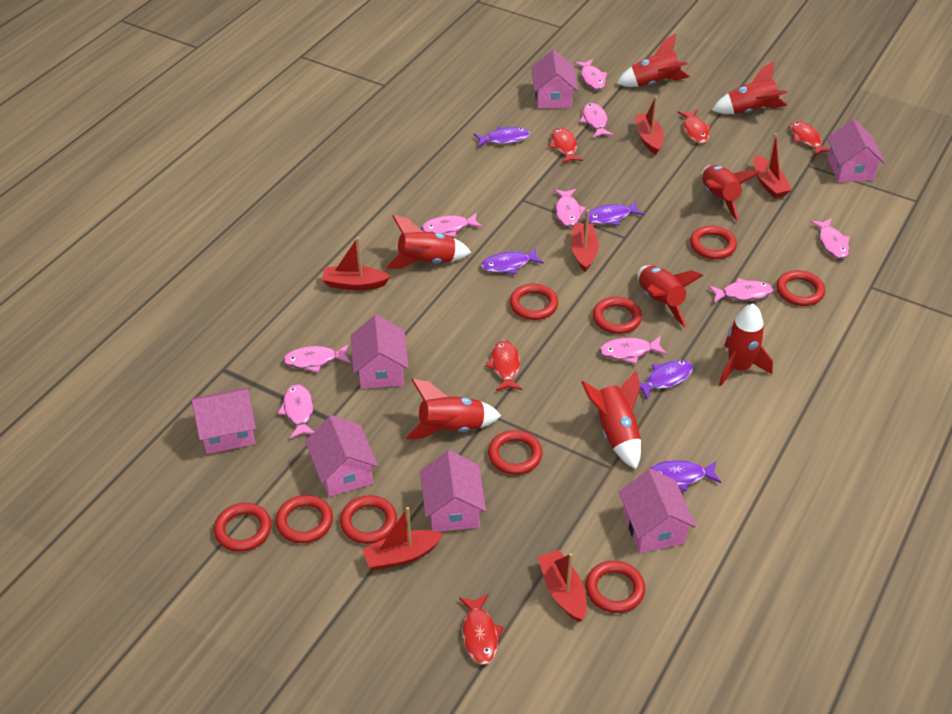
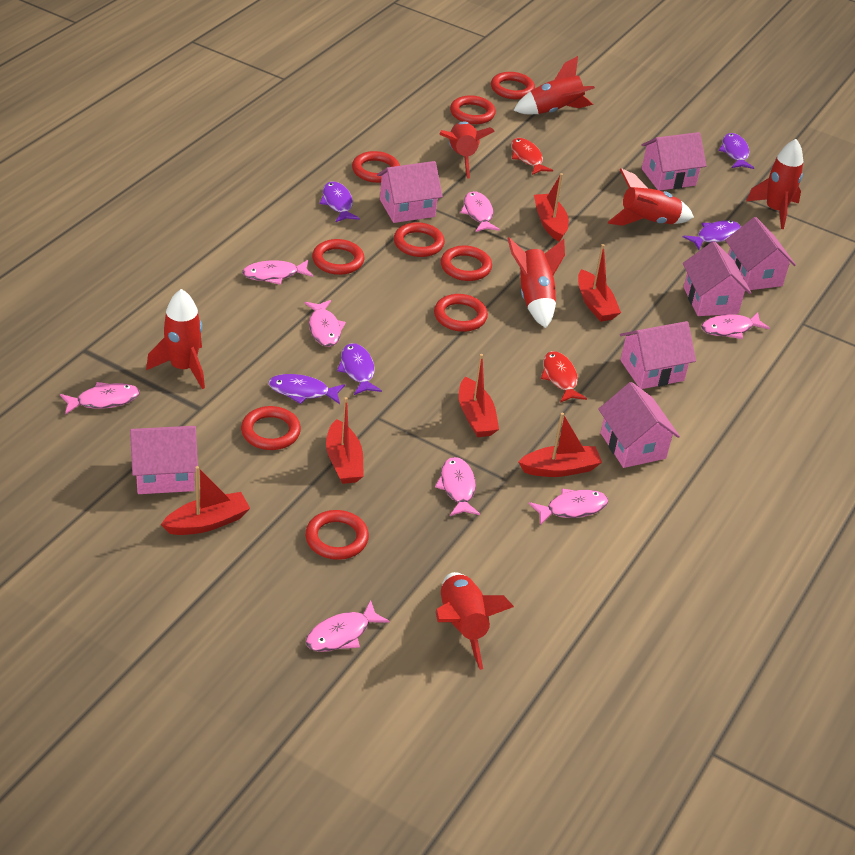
pink fish: [278,384,314,439] [283,344,351,373] [421,213,482,237] [554,189,586,227] [574,59,607,90] [580,103,613,138] [599,336,667,364] [708,278,773,303] [810,218,850,259] = 9 -> [60,382,140,415] [242,260,313,285] [305,300,346,347] [306,600,390,652] [435,457,480,516] [460,191,500,232] [529,489,608,525] [701,312,770,339] = 8
red fish: [459,594,504,665] [485,340,522,391] [549,127,583,164] [677,110,711,143] [790,121,830,156] = 5 -> [511,138,553,175] [541,351,587,403] = 2
red rocket: [386,215,471,269] [405,379,501,439] [581,370,641,469] [616,34,690,87] [637,266,703,327] [702,165,758,221] [712,61,788,114] [719,303,773,386] = 8 -> [146,289,205,389] [436,572,514,670] [439,121,495,179] [507,237,565,328] [513,56,595,114] [607,168,694,226] [746,139,803,229] = 7

